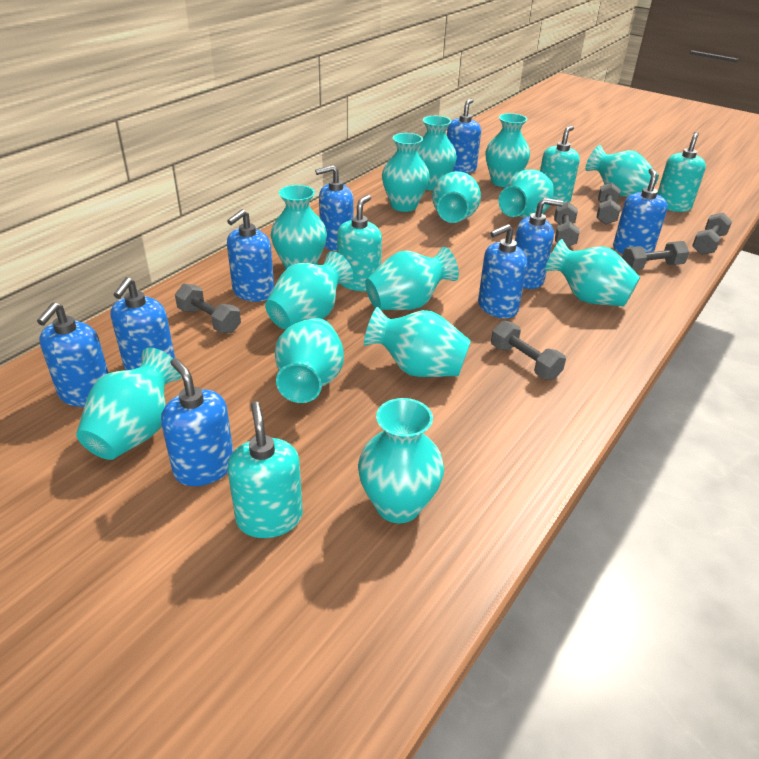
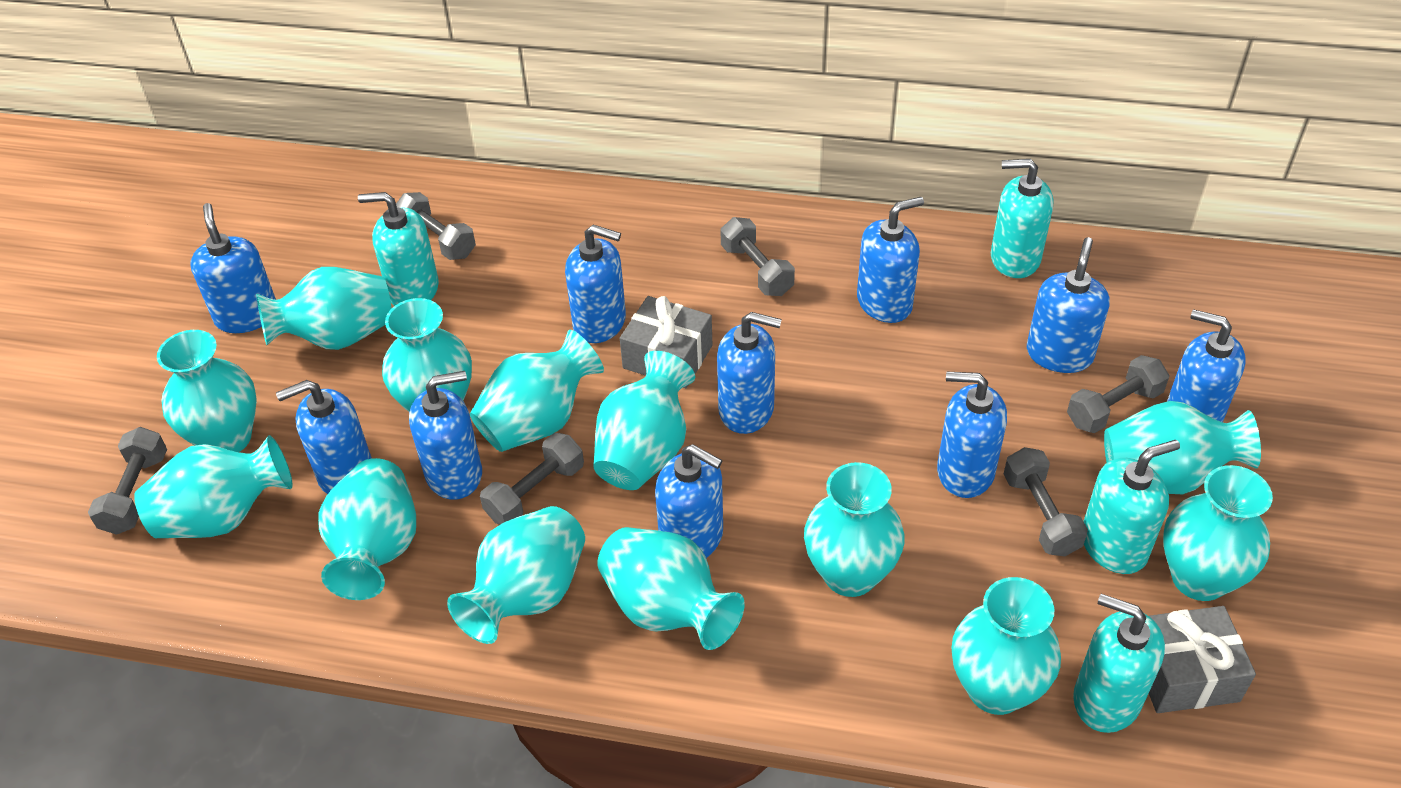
blue soap dispenser: [37,302,108,407] [110,277,175,370] [161,358,234,486] [227,209,274,302] [315,165,354,251] [447,98,481,173] [478,224,527,318] [515,198,563,289] [613,168,668,254] = 9 -> [190,203,276,333] [276,380,372,495] [409,371,482,500] [565,225,626,343] [655,444,723,558] [717,312,782,434] [857,197,924,323] [937,372,1007,498] [1027,237,1109,373] [1167,309,1246,422] = 10
grey gift: none = 0 -> [620,296,712,388] [1149,606,1256,713] = 2
turquoise vase: [76,348,182,460] [265,251,353,330] [271,185,327,269] [275,318,344,403] [358,398,444,523] [364,306,471,377] [365,247,459,310] [382,133,430,212] [417,116,457,191] [432,171,481,223] [485,113,530,187] [499,169,554,218] [545,239,640,306] [585,145,659,197] = 14 -> [134,435,293,538] [157,330,257,452] [256,267,392,350] [318,458,416,600] [382,298,472,412] [447,506,585,644] [470,330,604,452] [593,351,695,490] [597,527,745,650] [804,462,905,597] [952,577,1061,715] [1104,401,1261,494] [1163,465,1273,601] = 13

